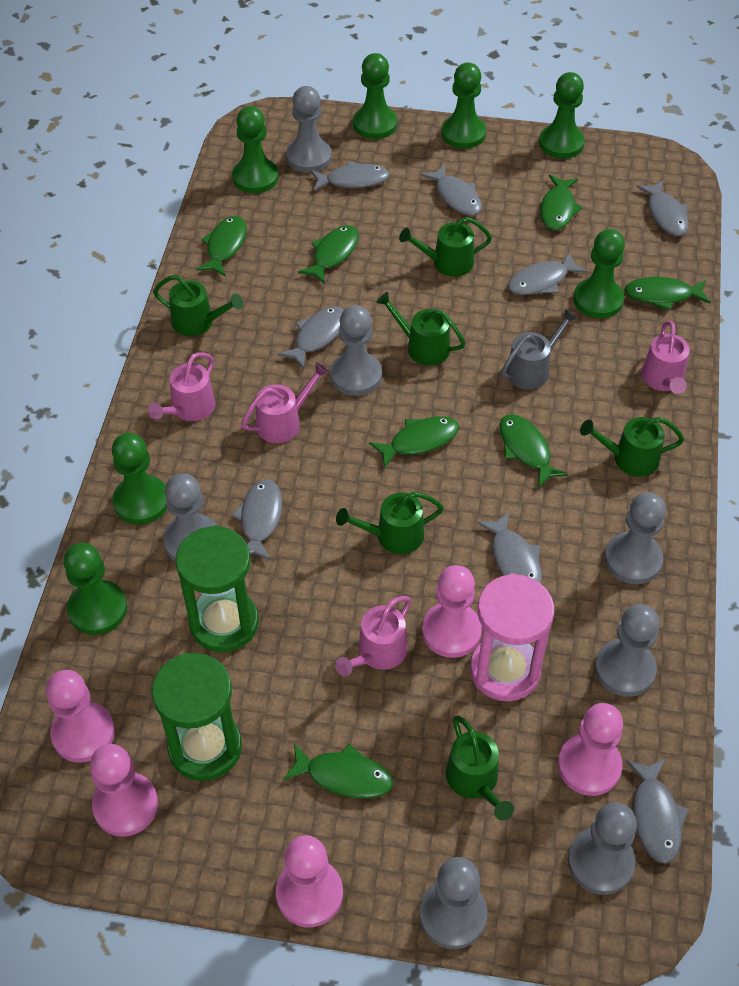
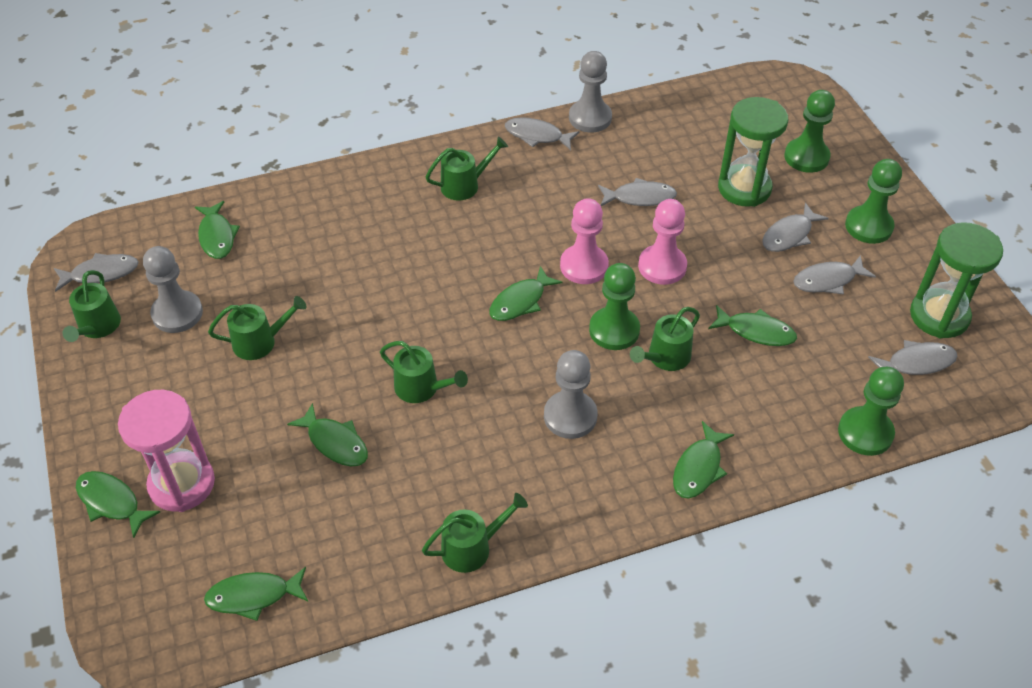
green pawn: [64,543,127,635] [112,433,167,525] [232,106,279,193] [353,53,397,139] [441,62,486,149] [539,72,585,159] [573,229,625,318] = 7 -> [589,263,640,350] [784,90,835,173] [838,367,904,456] [845,159,902,244] = 4
grey fish: [232,479,283,560] [278,306,344,369] [311,161,390,191] [421,164,482,216] [477,511,542,583] [508,252,587,295] [626,759,689,864] [636,180,689,236] = 8 -> [54,253,139,292] [505,117,579,150] [598,178,677,206] [762,203,829,252] [793,255,876,295] [868,340,958,375] = 6
grey pawn: [163,473,217,562] [286,86,332,173] [330,305,382,396] [419,857,487,949] [568,802,637,895] [595,604,659,697] [604,492,666,584] = 7 -> [143,246,203,333] [544,350,598,439] [569,51,612,132] = 3
grey watering can: [501,309,578,389] = 1 -> none = 0
pink pawn: [46,670,115,763] [90,744,158,837] [276,835,343,927] [422,565,482,658] [558,703,623,796] = 5 -> [560,198,609,284] [638,199,687,285] = 2
pink watering can: [148,352,215,421] [241,362,329,443] [335,596,411,676] [641,321,689,394] = 4 -> none = 0

